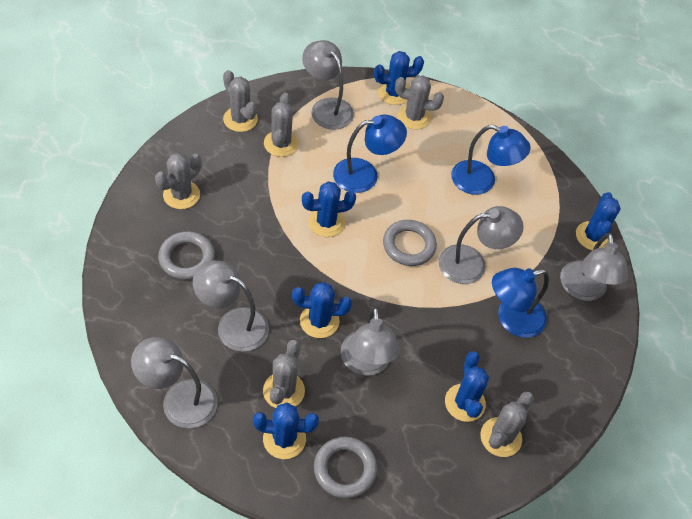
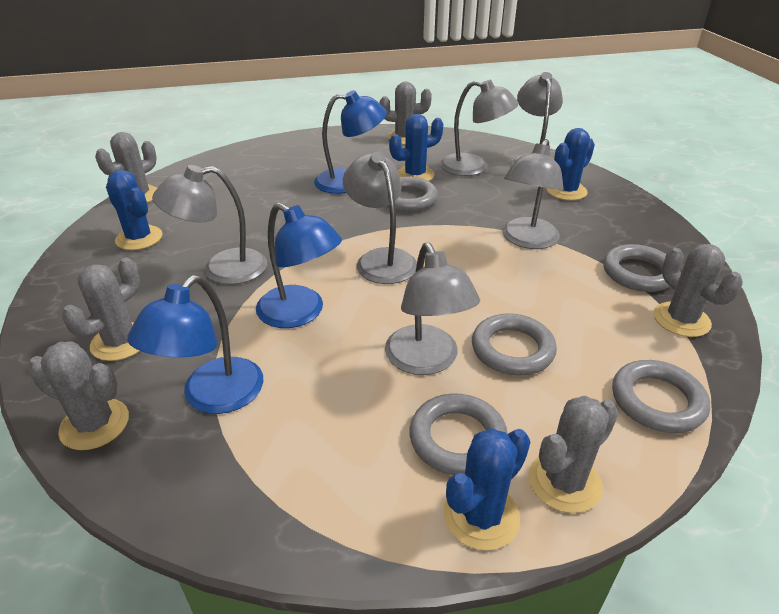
blue cactus: [253,402,319,459] [292,282,352,338] [302,181,356,237] [374,51,424,105] [445,352,489,422] [576,192,621,250] = 6 -> [106,170,163,250] [389,114,443,181] [444,428,530,551] [547,128,595,201] = 4
grey ring: [158,231,215,280] [314,436,377,499] [383,220,437,266] = 3 -> [387,177,438,212] [409,393,508,475] [472,313,557,376] [603,244,670,292] [612,360,710,433] = 5

